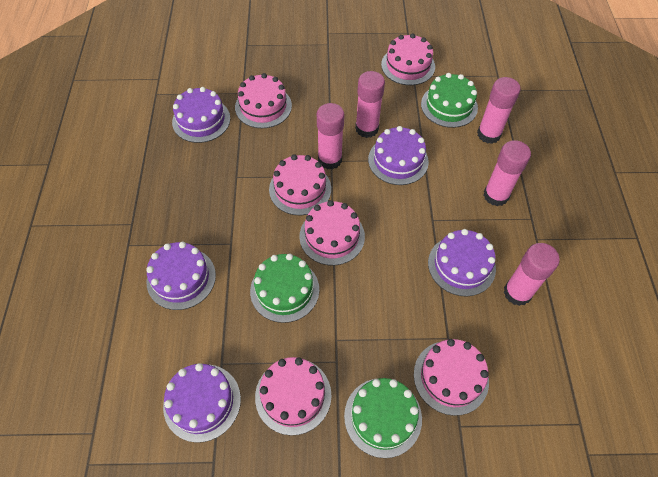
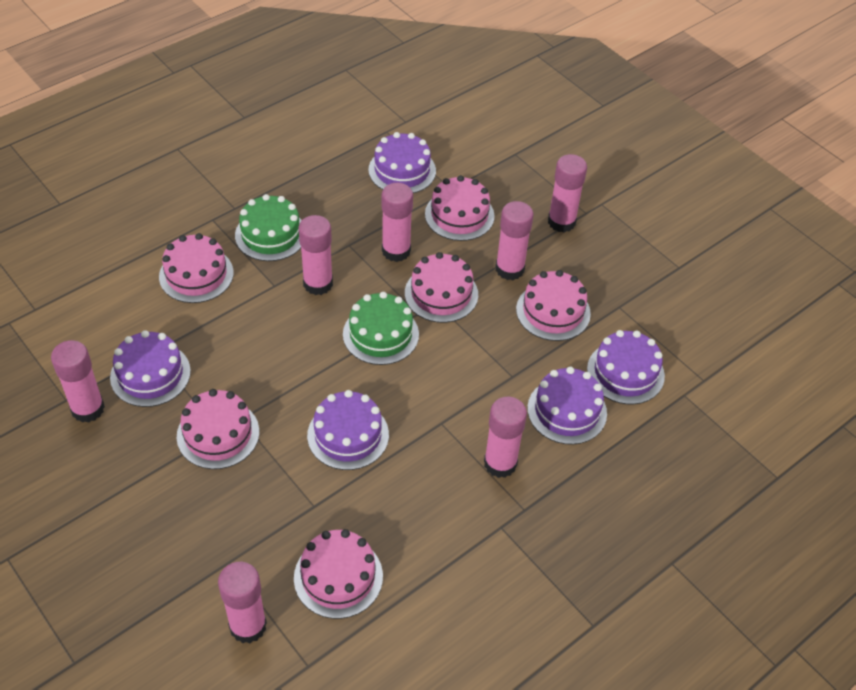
green cake: [250,254,319,323] [344,378,422,458] [421,73,478,128] = 3 -> [235,194,302,261] [343,292,419,365] = 2
pink glue stick: [317,103,345,170] [355,71,385,138] [477,77,521,144] [483,140,531,206] [503,243,560,306] = 5 -> [51,340,105,423] [218,562,267,643] [298,215,333,295] [381,183,413,262] [484,397,527,478] [496,201,534,280] [548,154,587,233] = 7

